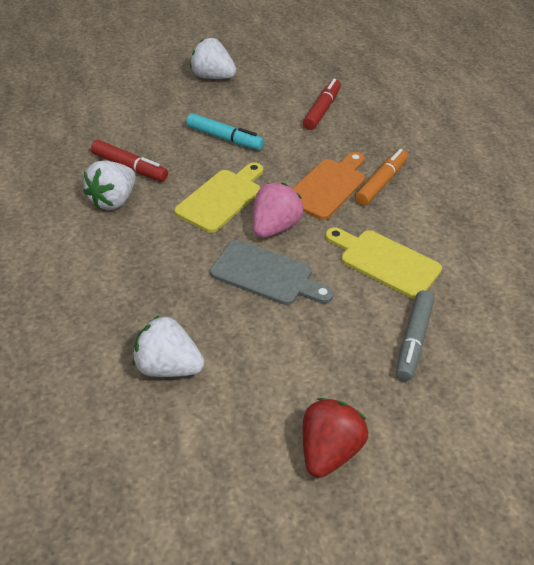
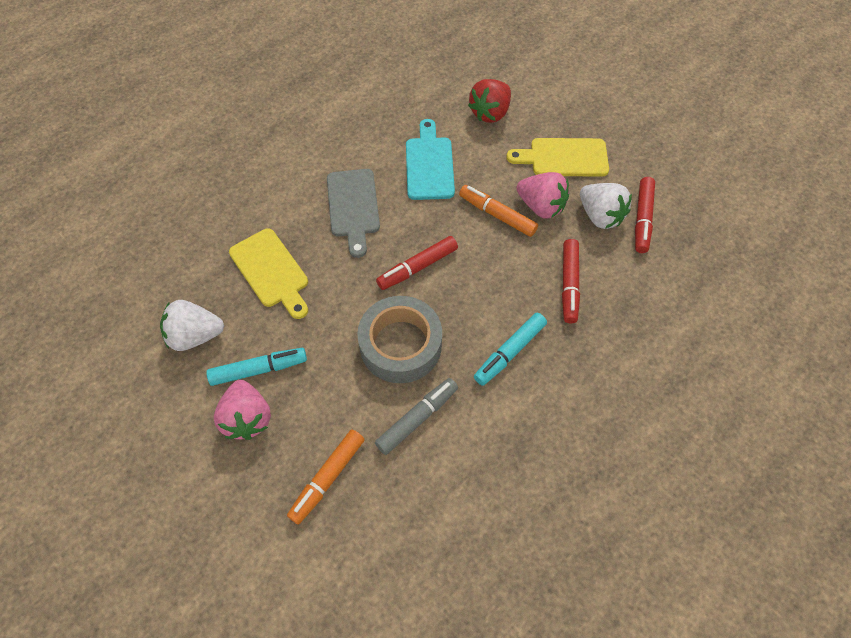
grey tape: none = 0 -> [357,296,442,383] = 1
orange cutting board: [293,152,365,220] = 1 -> none = 0
orange marker: [355,149,408,206] = 1 -> [287,429,365,525] [459,185,538,237] = 2
pink strawberry: [253,183,303,238] = 1 -> [214,380,271,440] [516,172,569,218] = 2
red marker: [91,140,168,181] [303,79,341,130] = 2 -> [376,236,458,290] [562,239,580,323] [635,177,655,253] = 3
turquoise cutting board: none = 0 -> [406,119,455,200] = 1
turquoise marker: [186,113,264,150] = 1 -> [206,348,307,386] [474,313,547,386] = 2
white strawberry: [83,160,136,210] [133,316,204,377] [190,38,236,79] = 3 -> [160,300,224,351] [580,183,632,229] = 2

